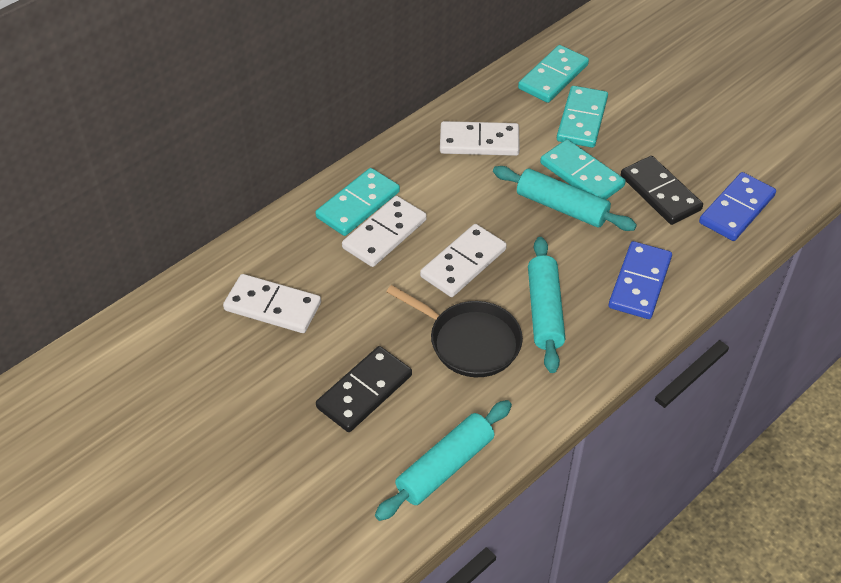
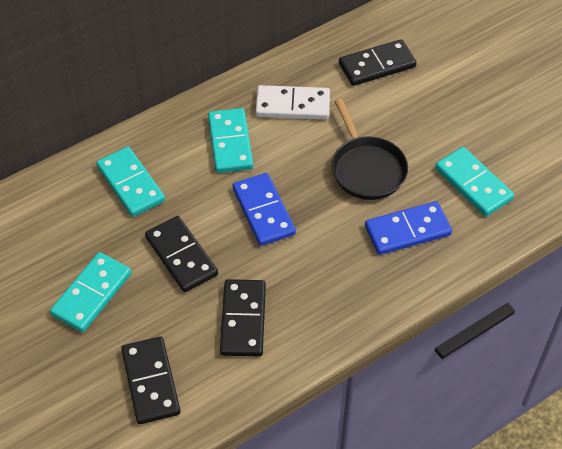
black domino: [316,346,412,432] [621,156,703,225] = 2 -> [121,337,181,424] [145,216,218,292] [220,279,266,357] [339,39,417,86] = 4
turquoise rolling pin: [375,400,512,521] [493,166,637,231] [528,237,565,373] = 3 -> none = 0
white domino: [223,274,321,333] [342,196,427,267] [420,224,507,297] [440,121,520,156] = 4 -> [255,85,330,119] = 1

